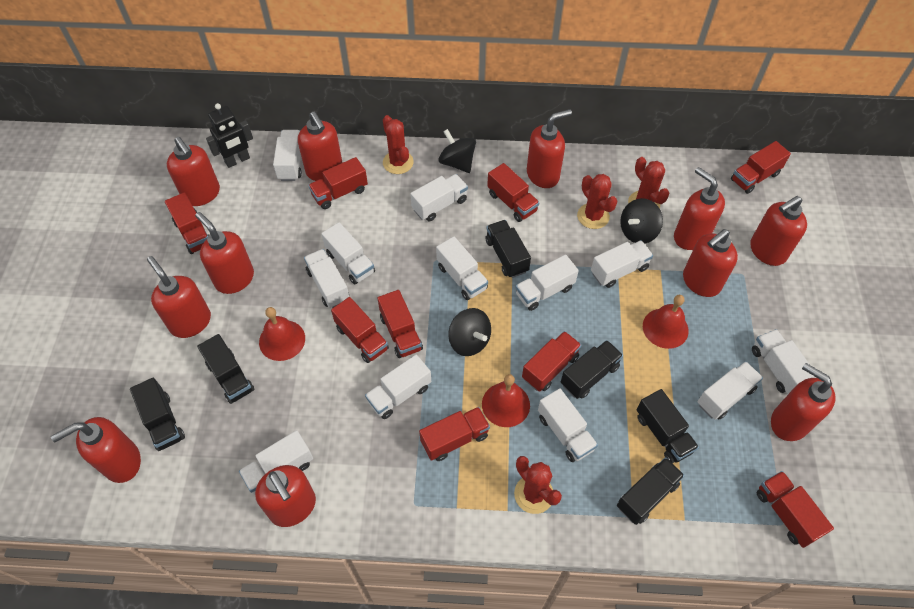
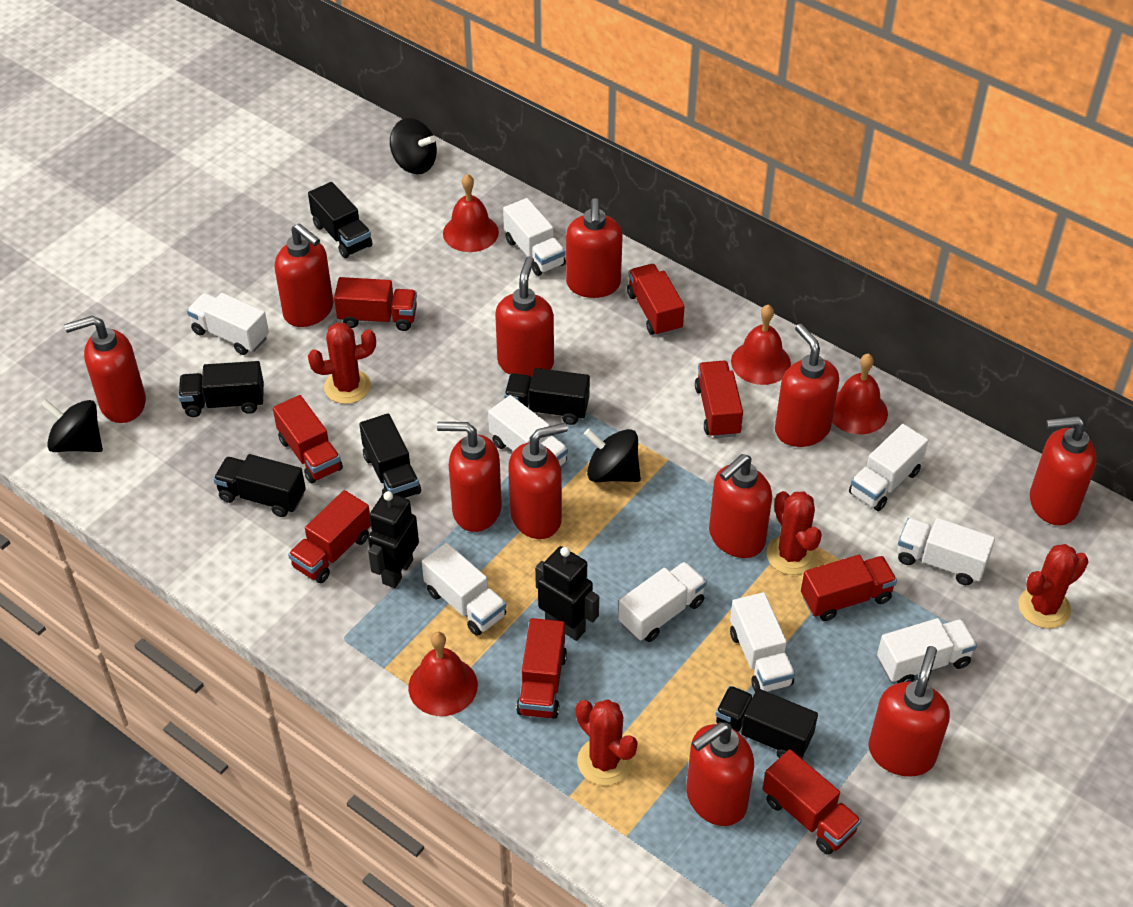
black robot: [206,103,253,168] = 1 -> [368,491,419,588] [535,546,599,641] = 2
red bell: [259,307,305,361] [482,374,530,427] [643,295,689,349] = 3 -> [408,632,478,716] [443,174,499,252] [731,304,791,385] [832,353,888,434] = 4
red truck: [165,192,209,254] [308,157,368,209] [331,297,389,363] [377,290,423,358] [419,407,490,461] [487,163,539,222] [522,331,582,392] [731,141,791,194] [757,471,834,548] = 9 -> [273,395,343,483] [288,490,371,583] [334,277,417,331] [516,618,567,719] [627,264,685,336] [695,361,743,438] [762,749,861,855] [801,555,897,621] = 8
white truck: [239,430,313,494] [273,130,302,181] [304,249,349,308] [321,222,375,285] [365,355,431,419] [410,174,468,221] [436,237,488,300] [516,255,579,311] [538,388,598,462] [591,240,653,288] [698,361,763,420] [752,329,817,394] = 12 -> [187,293,269,355] [422,543,506,636] [488,395,568,466] [503,198,566,276] [618,562,707,642] [730,592,795,692] [849,424,928,511] [877,618,977,683] [897,518,995,585] = 9

